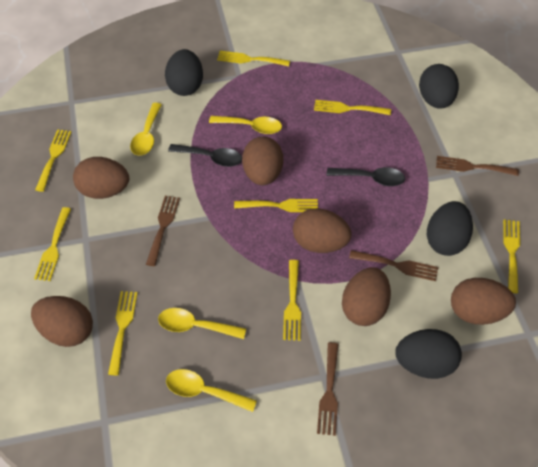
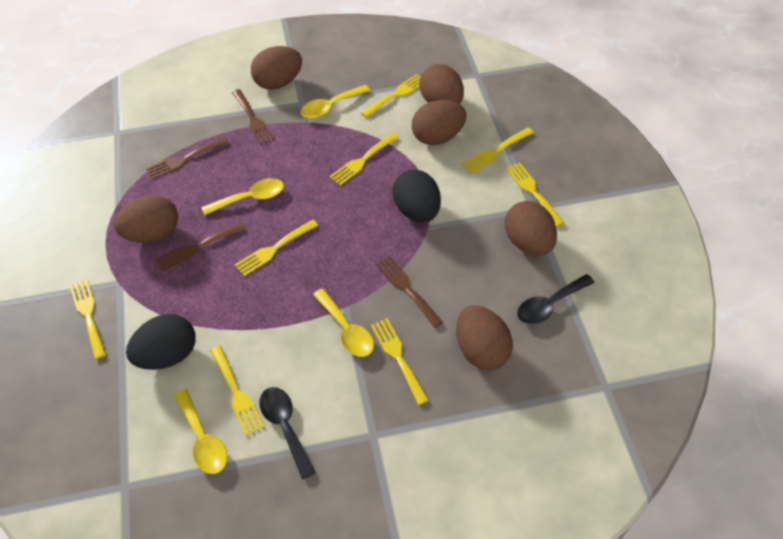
black egg: [165,49,203,96] [395,329,462,379] [419,64,459,109] [427,201,473,256] = 4 -> [126,314,196,370] [392,169,441,222] = 2

